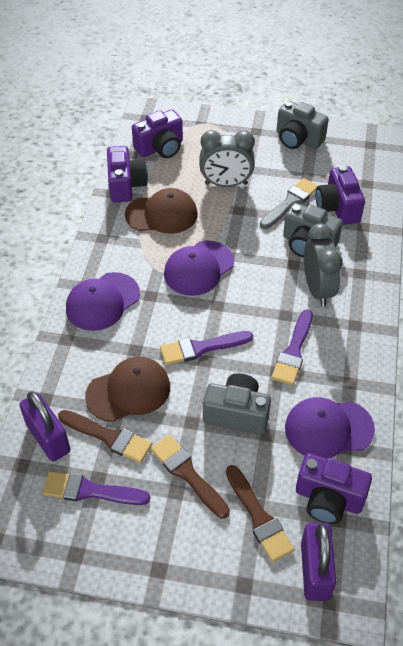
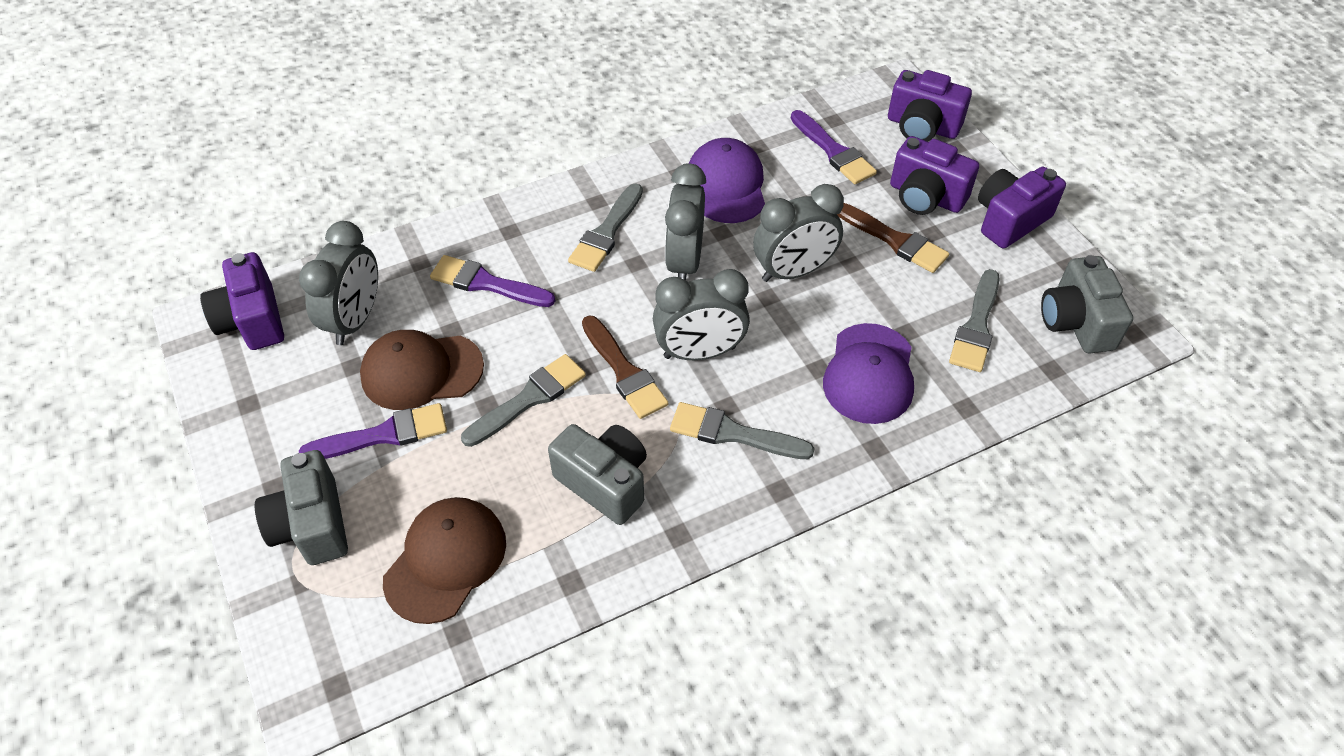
brown brush: [58,410,152,463] [151,435,230,519] [226,465,295,562] = 3 -> [582,316,668,419] [837,203,949,273] = 2
grey brush: [260,178,318,229] = 1 -> [461,354,586,447] [568,183,643,272] [670,402,815,459] [949,269,999,372] = 4
grey clock: [199,130,255,187] [304,223,343,307] = 2 -> [299,221,378,345] [653,269,750,360] [665,164,706,281] [753,184,844,282] = 4
purple cap: [66,272,140,331] [164,241,234,296] [285,397,375,459] = 3 -> [689,138,765,223] [823,323,914,424] = 2
purple padlock: [20,391,70,462] [301,523,336,601] = 2 -> none = 0

